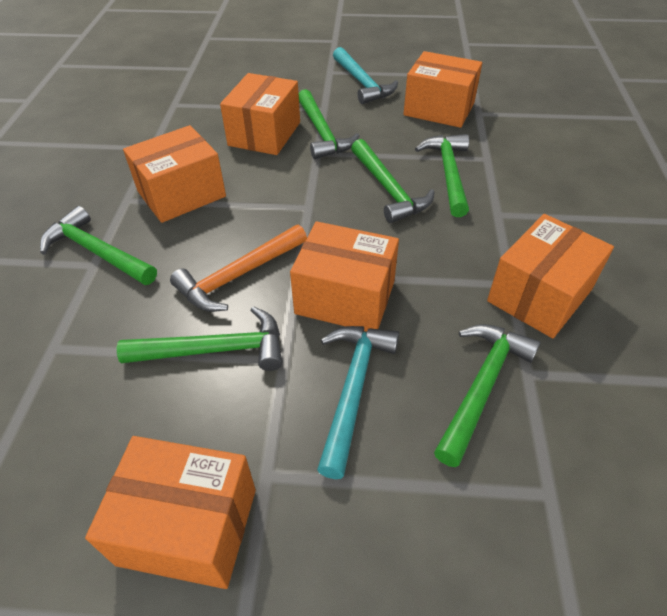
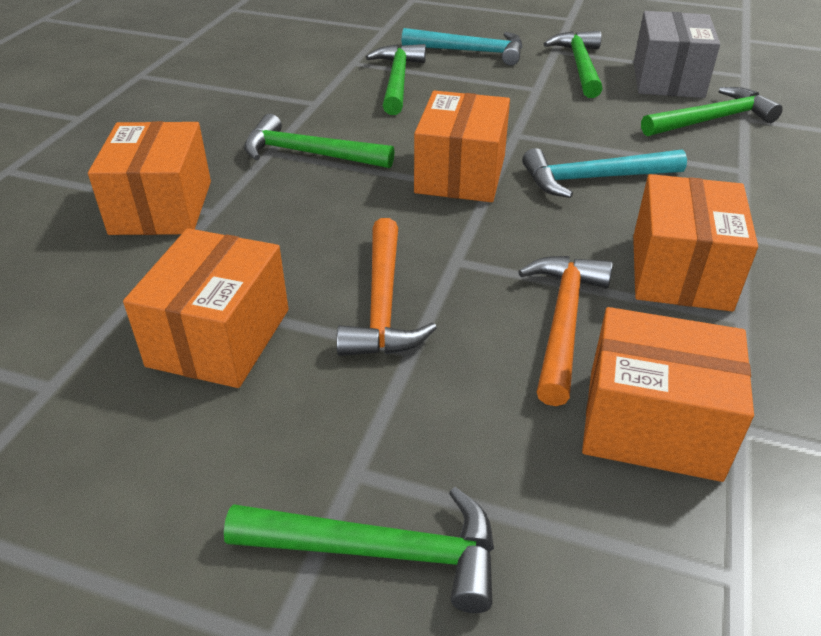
green hammer: [40,206,157,285] [117,306,282,371] [299,89,360,159] [351,139,434,223] [415,134,469,217] [434,324,540,467] = 6 -> [224,487,494,613] [244,114,395,168] [366,44,426,115] [544,31,603,98] [641,87,783,136] = 5
grey box: none = 0 -> [634,11,720,98] = 1
orange box: [85,436,256,589] [123,125,226,223] [220,73,300,155] [290,221,399,332] [403,51,482,128] [487,214,614,338] = 6 -> [88,121,211,235] [123,228,288,388] [414,90,510,202] [582,307,754,482] [633,174,758,311] = 5
orange hammer: [170,225,307,312] = 1 -> [336,218,437,356] [518,256,613,406] = 2

